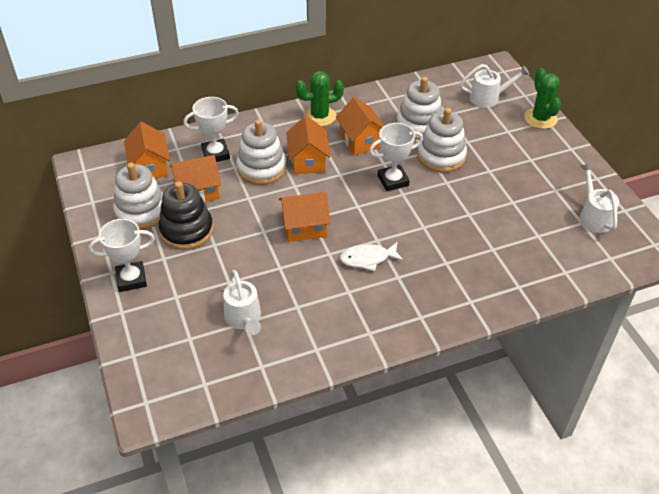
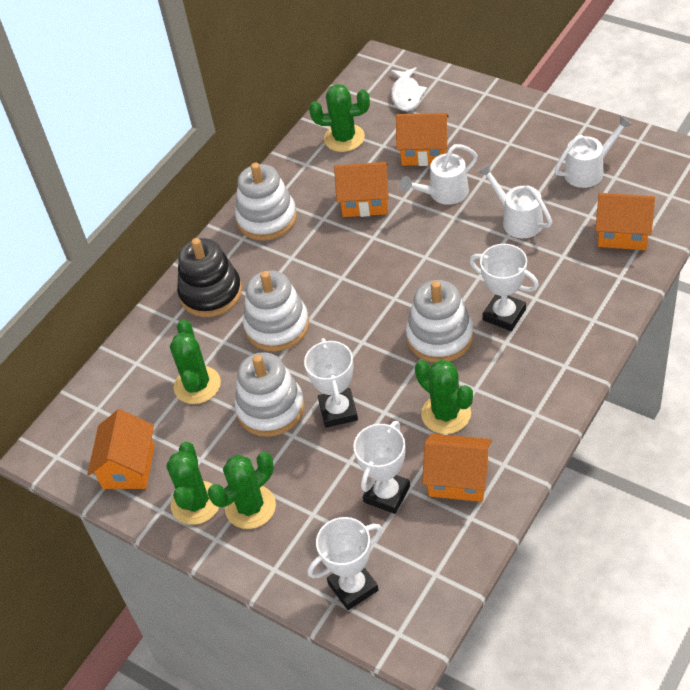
green cactus: [295,71,344,127] [524,68,561,129] = 2 -> [166,442,219,525] [170,319,221,404] [208,452,276,529] [309,84,370,152] [415,360,473,434] = 5
white trophy: [89,219,155,292] [184,97,239,162] [369,123,423,191] = 3 -> [304,338,358,428] [308,517,383,610] [353,421,410,514] [469,244,539,331] = 4

